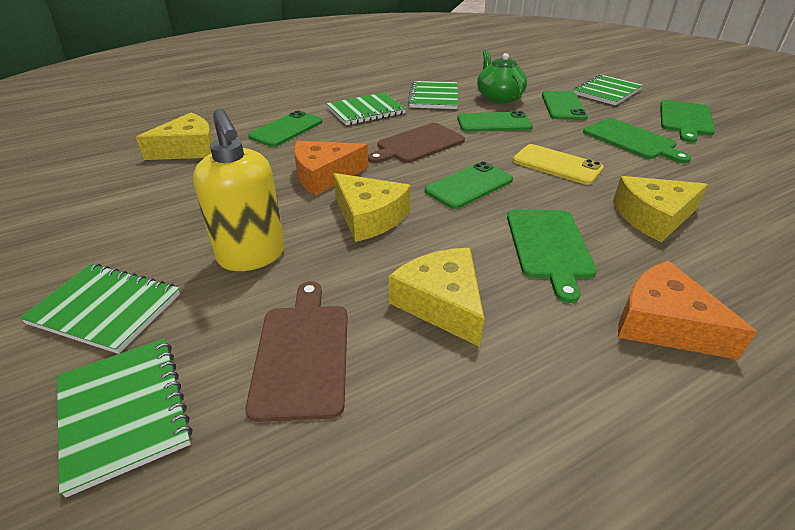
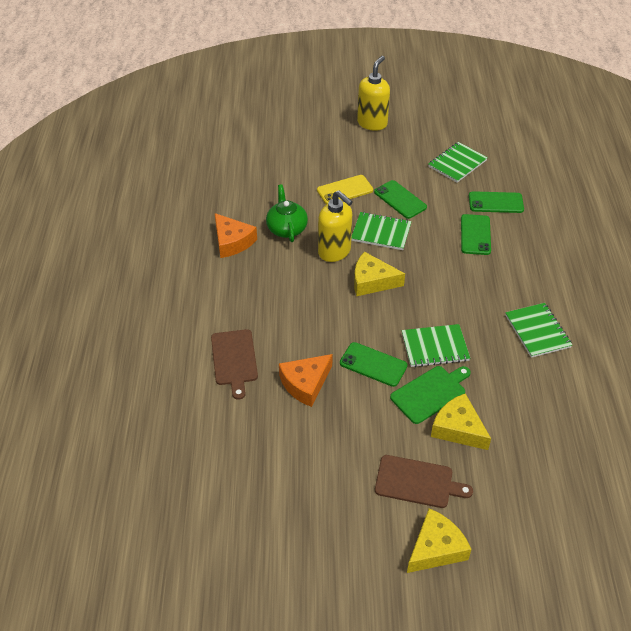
green cutting board: [507,210,597,303] [583,118,691,163] [660,100,715,143] = 3 -> [390,366,471,424] = 1
green notebook: [20,264,180,354] [57,339,192,498] [327,93,406,125] [408,81,458,109] [573,74,643,105] = 5 -> [351,212,412,250] [402,324,470,367] [428,142,488,183] [505,303,572,358] = 4
yellow cheese: [136,113,213,160] [333,173,411,242] [389,248,484,347] [613,176,708,242] = 4 -> [354,252,405,296] [407,508,471,573] [431,393,491,450] = 3
yellow soap dispenser: [193,109,285,271] = 1 -> [318,191,353,262] [357,56,390,131] = 2

